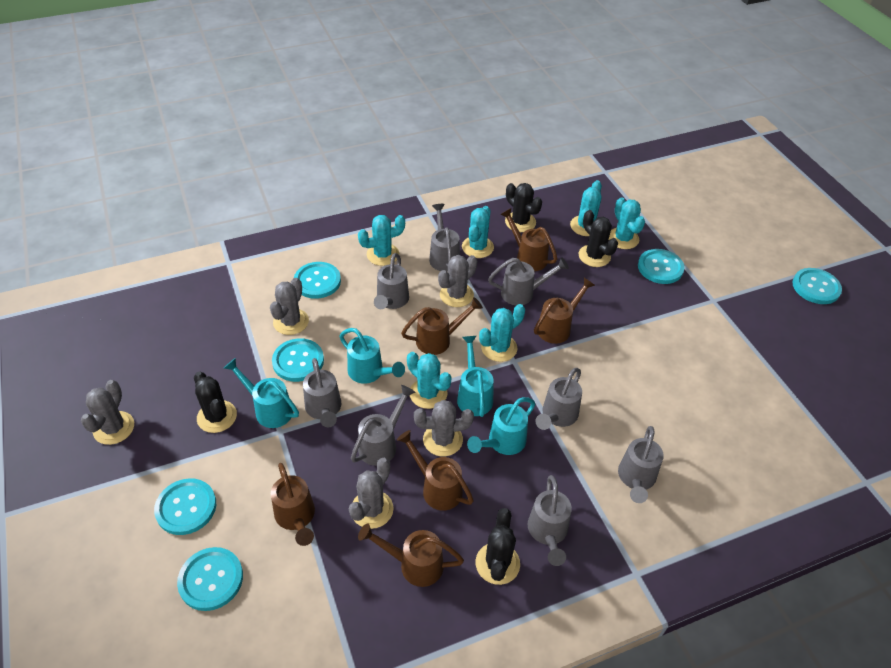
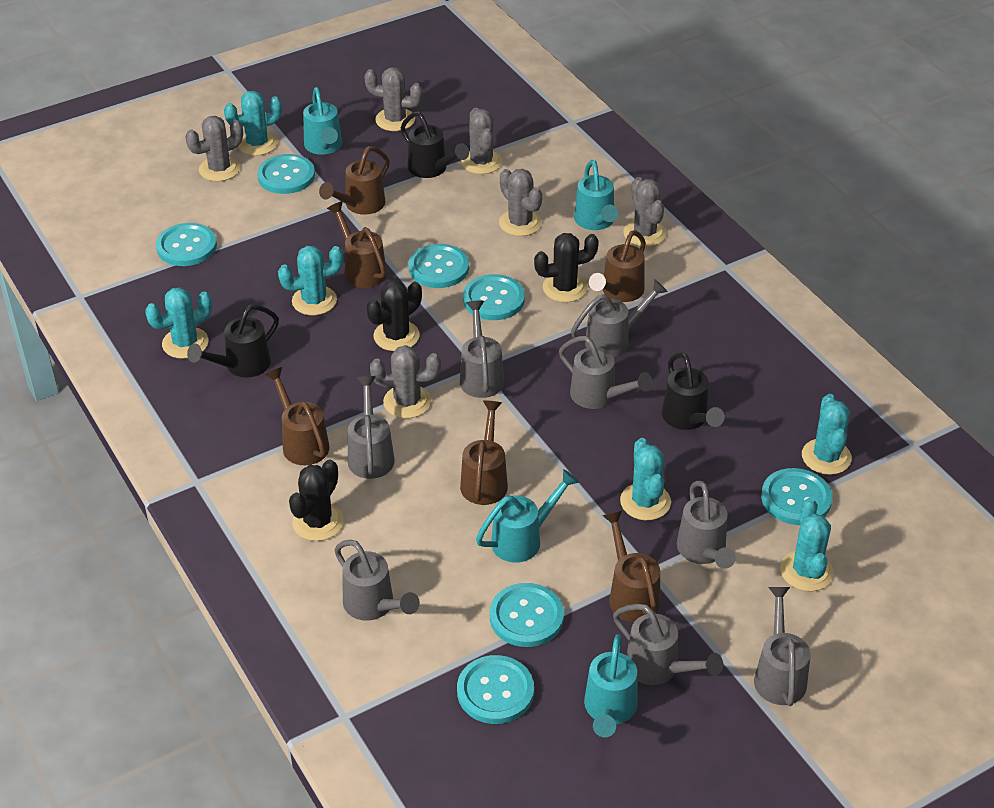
black cactus: [194,372,237,433] [476,508,520,585] [505,183,542,232] [579,210,618,267] = 4 -> [289,460,344,541] [366,280,422,351] [534,233,599,302] = 3
black watering can: none = 0 -> [187,305,279,377] [400,111,469,178] [662,352,725,430] = 3
grey cactus: [81,380,134,445] [270,278,309,335] [349,458,394,529] [414,400,474,457] [438,255,477,307] = 5 -> [185,116,243,181] [364,67,423,131] [370,345,441,419] [461,108,502,174] [499,169,542,236] [623,177,667,247] = 6
turquoise button: [154,478,216,535] [177,547,243,611] [272,338,324,382] [294,262,341,299] [638,249,684,284] [793,268,842,304] = 6 -> [156,223,217,266] [257,154,315,194] [408,244,469,288] [457,655,534,724] [463,274,525,320] [490,583,564,647] [761,468,832,525] = 7

